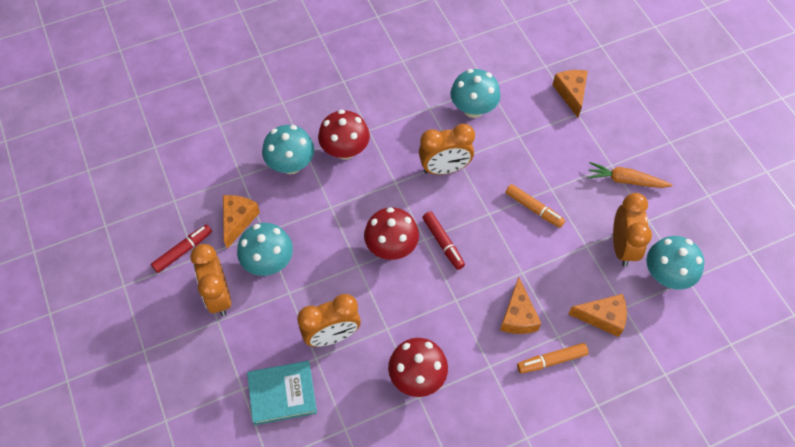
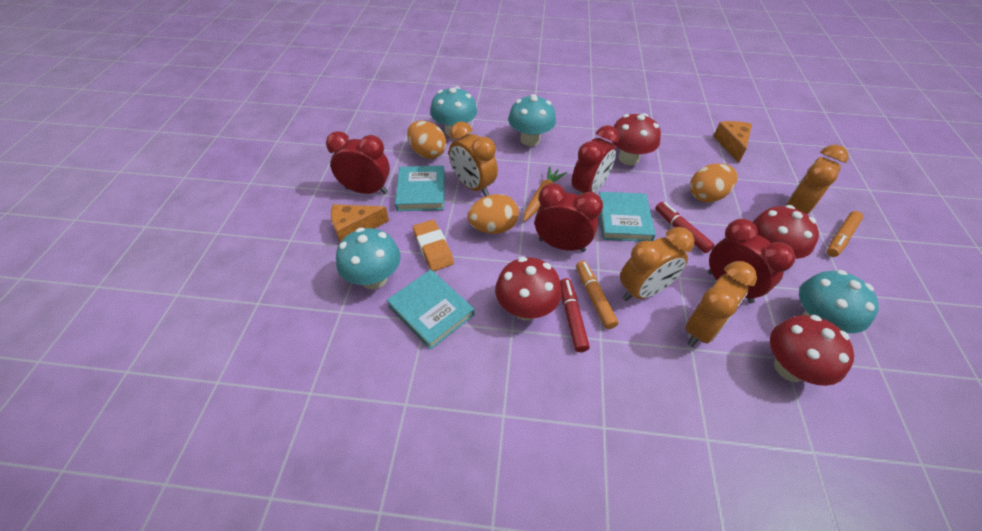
orange cheese: [223,195,260,249] [500,277,541,334] [553,70,588,117] [568,294,627,337] = 4 -> [331,204,389,243] [713,121,752,163] = 2
orange egg: none = 0 -> [407,121,446,159] [467,194,519,234] [690,163,737,202] = 3
orange eraser: none = 0 -> [413,220,454,271] = 1
red clock: none = 0 -> [326,131,390,194] [535,183,603,252] [572,125,619,196] [708,219,795,304] = 4
red mushroom: [318,110,370,160] [364,207,419,260] [388,338,448,397] = 3 -> [495,257,562,320] [612,113,661,165] [753,205,819,259] [770,315,854,386] = 4
turquoise book: [247,361,317,425] = 1 -> [387,270,474,349] [395,166,445,211] [599,192,656,241] = 3

